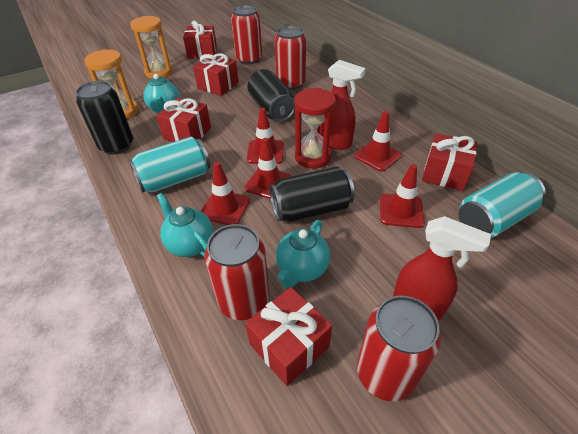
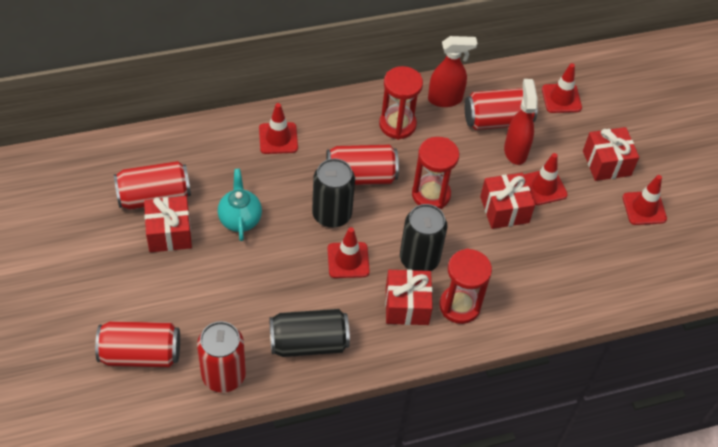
orange hourglass: [84,49,138,119] [130,16,173,78] = 2 -> none = 0
red can: [204,224,270,320] [231,6,262,65] [274,26,306,90] [357,296,441,401] = 4 -> [95,321,180,367] [114,161,191,210] [197,321,246,393] [326,145,399,185] [465,88,537,130] = 5
red gift: [156,98,211,142] [183,21,217,58] [193,53,239,96] [245,287,332,386] [422,133,477,191] = 5 -> [144,196,192,252] [385,269,433,325] [480,173,535,229] [583,127,639,181] = 4
red hourglass: [294,88,336,169] = 1 -> [379,66,423,140] [412,137,459,209] [440,248,492,324] = 3
turquoise can: [129,137,210,193] [459,172,546,238] = 2 -> none = 0
turquoise teapot: [143,74,180,113] [157,193,213,257] [276,220,330,288] = 3 -> [218,169,262,241] = 1

